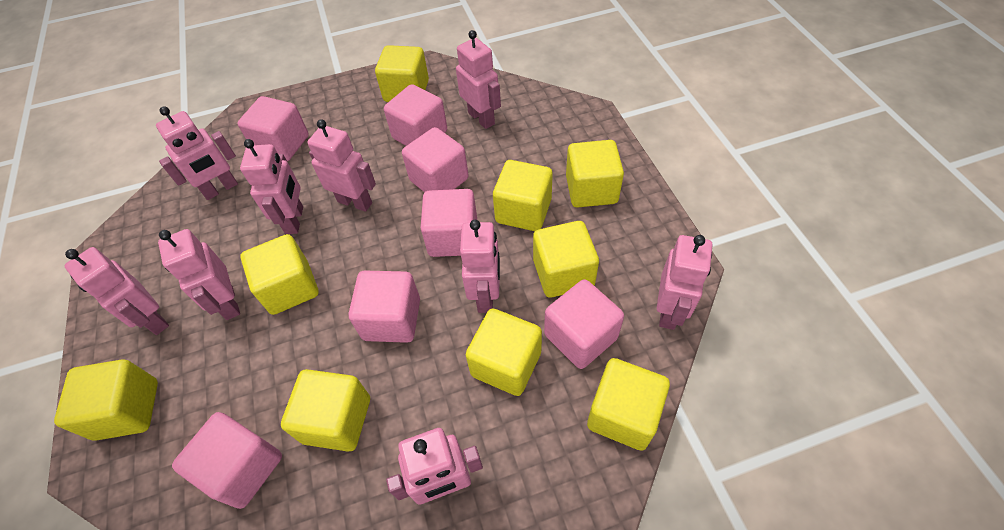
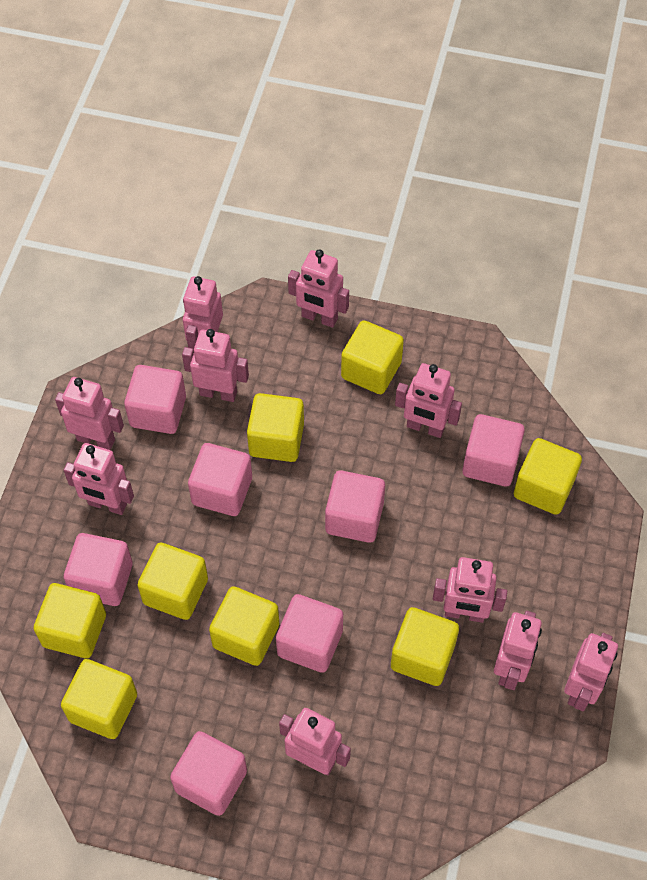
pink robot: [64,247,169,335] [156,106,238,200] [158,229,240,320] [240,139,303,234] [307,119,376,212] [386,428,483,505] [456,30,501,129] [460,220,500,313] [657,235,712,330] = 9 -> [55,377,124,450] [64,443,134,515] [182,329,249,402] [183,276,223,349] [279,708,351,775] [288,249,349,328] [395,363,462,438] [433,557,507,623] [494,611,542,690] [564,633,618,711] = 10
yellow cube: [54,359,158,441] [240,234,319,315] [281,369,370,452] [375,45,429,102] [466,309,542,396] [493,160,553,231] [533,221,599,298] [566,140,624,207] [587,358,670,451] = 9 -> [34,583,106,658] [61,659,137,739] [137,543,208,620] [209,586,279,666] [247,393,304,462] [341,320,404,394] [391,607,459,686] [514,438,582,515] = 8

